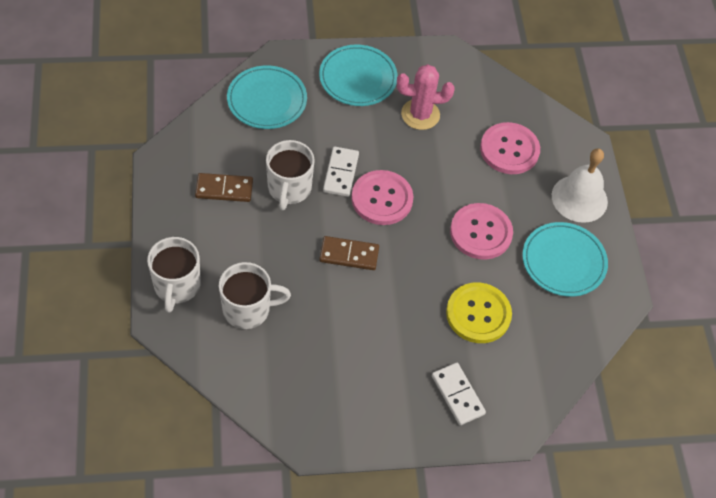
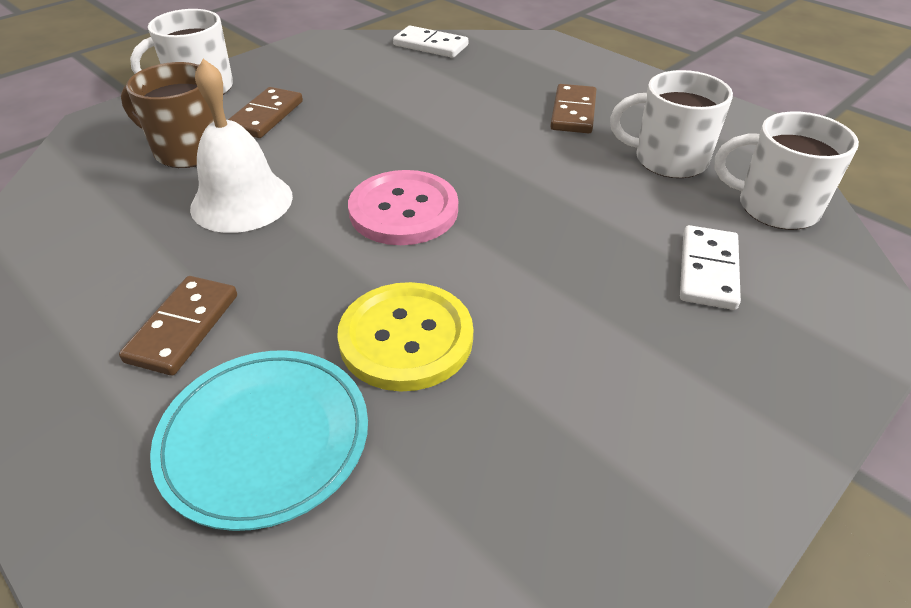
brown domino: [195,173,253,202] [319,236,379,270] = 2 -> [119,276,237,376] [228,87,303,138] [550,84,596,133] = 3
brown mug: none = 0 -> [121,62,214,168] = 1
pink button: [351,170,413,225] [450,203,513,260] [480,122,540,174] = 3 -> [348,170,458,245] = 1
pink cactus: [397,64,455,130] = 1 -> none = 0
turquoise plate: [227,65,307,129] [319,44,398,106] [522,222,608,297] = 3 -> [150,350,368,531] = 1

